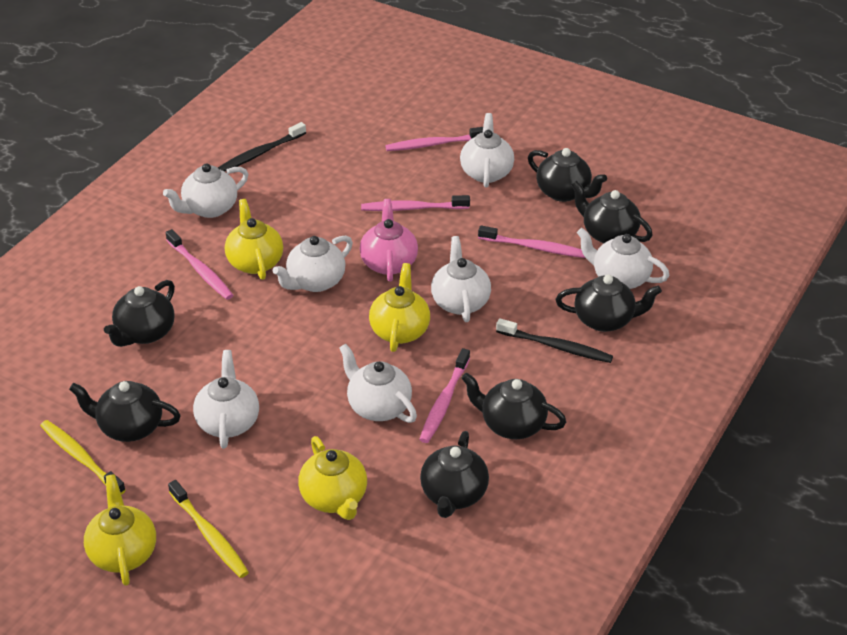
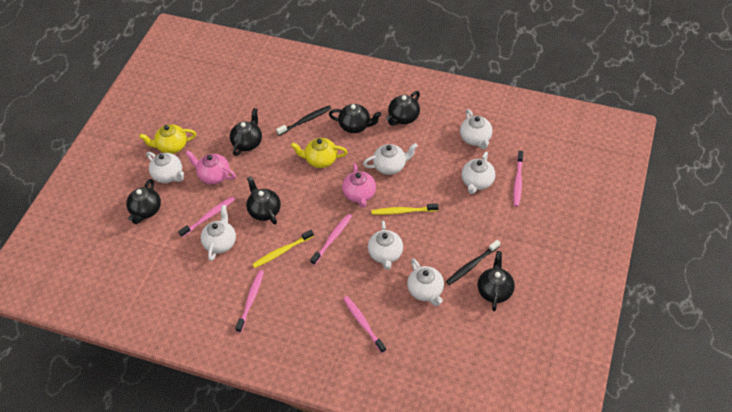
black teapot: [69,381,181,442] [104,280,175,347] [420,431,489,518] [461,373,566,439] [528,148,607,202] [556,275,662,332] [571,181,653,244] = 7 -> [126,179,161,224] [230,108,262,156] [246,176,281,225] [329,104,382,133] [386,91,420,126] [477,251,515,312] = 6
pink teapot: [360,199,418,282] = 1 -> [185,151,236,184] [342,163,376,208] = 2
yellow teapot: [84,474,156,586] [225,199,283,280] [298,436,367,520] [369,263,430,352] = 4 -> [139,124,196,154] [291,138,348,168] = 2

